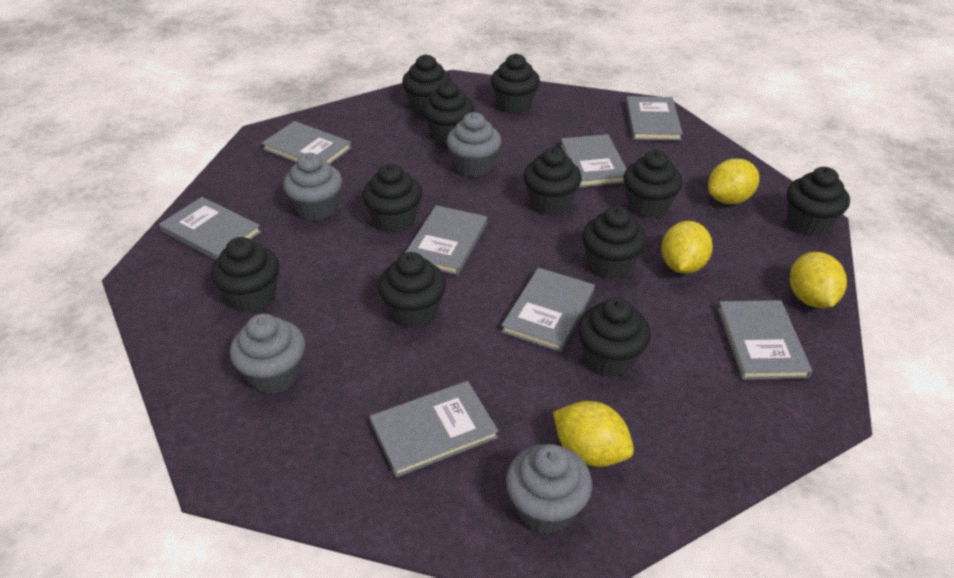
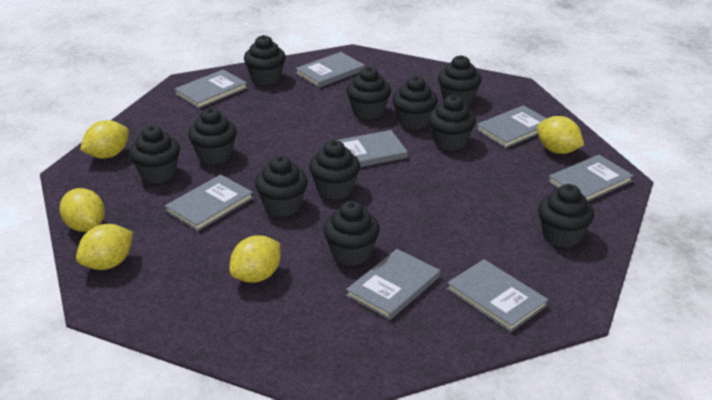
grey cupcake: [230,314,305,394] [283,153,342,221] [447,112,501,177] [506,444,592,534] = 4 -> none = 0
yellow lemon: [553,401,634,467] [661,221,713,274] [708,159,759,204] [790,252,847,308] = 4 -> [59,188,105,232] [76,224,133,270] [80,120,129,159] [230,235,281,283] [537,116,584,154] = 5

